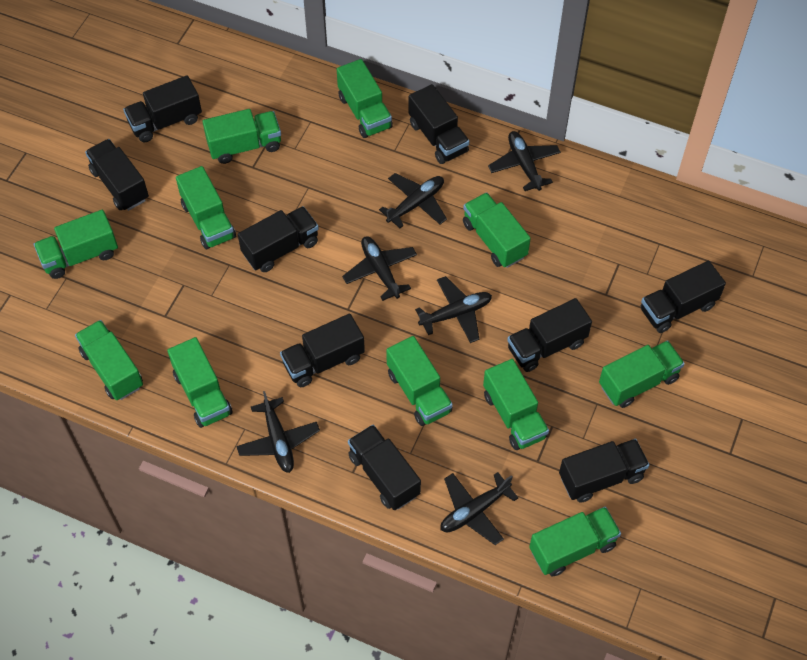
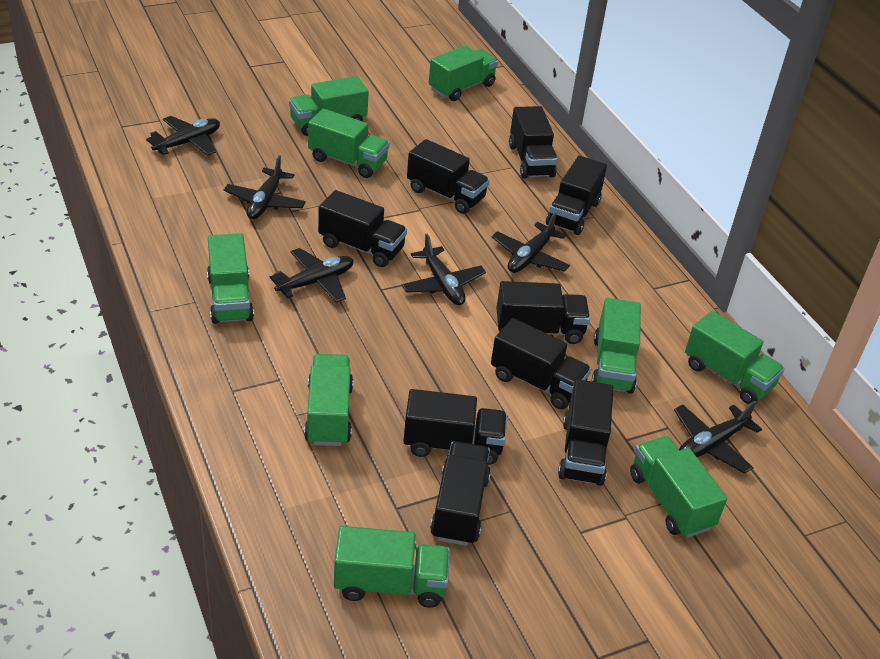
green truck: [34,210,118,279] [75,320,143,400] [167,337,233,428] [176,166,236,249] [203,109,281,164] [337,59,393,138] [386,336,453,426] [463,193,531,268] [483,359,549,450] [529,507,621,576] [599,340,685,408] = 11 -> [207,233,254,324] [289,76,369,136] [304,354,353,446] [308,109,390,178] [334,526,450,608] [429,46,498,101] [592,298,641,394] [630,436,727,538] [685,311,785,404] = 9

